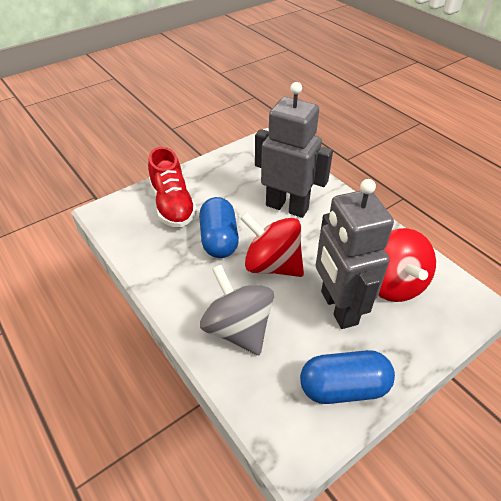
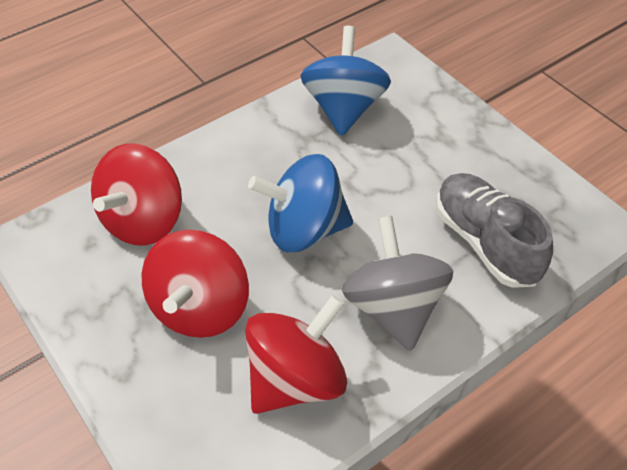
blue capsule: [199,197,239,258] [300,350,395,404] = 2 -> none = 0
blue spinning top: none = 0 -> [248,154,353,252] [300,26,391,136] = 2
grey robot: [255,82,333,218] [316,179,394,329] = 2 -> none = 0
grey shoe: none = 0 -> [436,173,553,288] = 1
red shoe: [148,147,197,228] = 1 -> none = 0
red spinning top: [240,212,304,277] [378,228,436,302] = 2 -> [91,144,182,246] [142,230,249,338] [245,295,347,414] = 3

